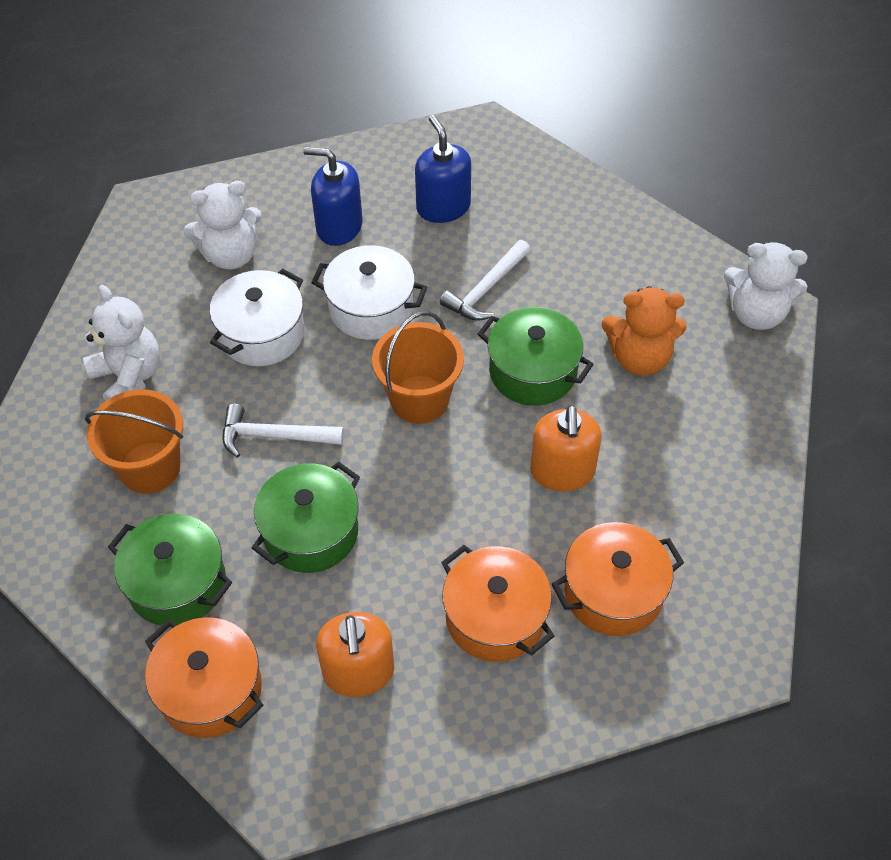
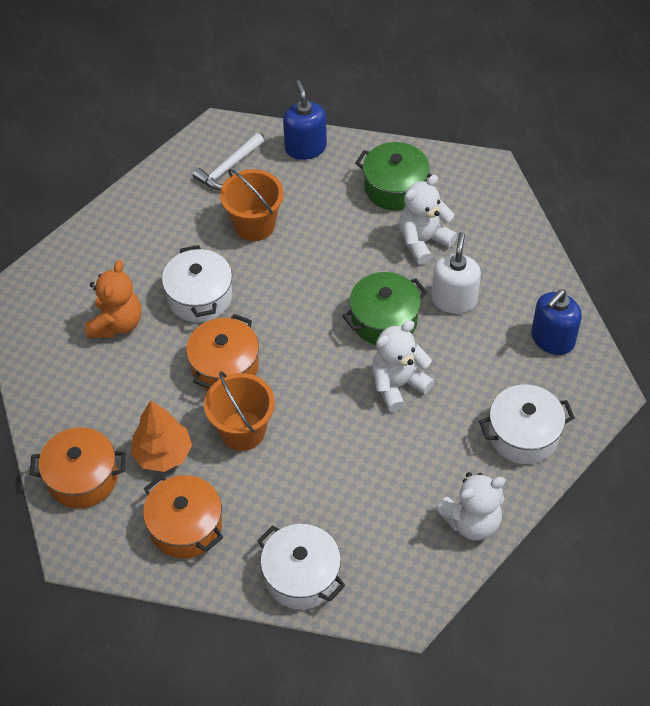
green pot: [108,514,232,627] [252,461,360,573] [478,307,594,406] = 3 -> [342,272,427,345] [355,142,431,211] = 2
orange soap dispenser: [316,612,394,697] [530,405,602,492] = 2 -> none = 0
orange tree: none = 0 -> [131,401,192,472] = 1
white hammer: [223,404,344,458] [440,240,530,321] = 2 -> [193,133,264,190] = 1
white pot: [210,269,305,366] [311,245,427,340] = 2 -> [162,245,232,322] [257,524,346,610] [479,385,575,464] = 3
white soap dispenser: none = 0 -> [431,232,481,314] = 1

